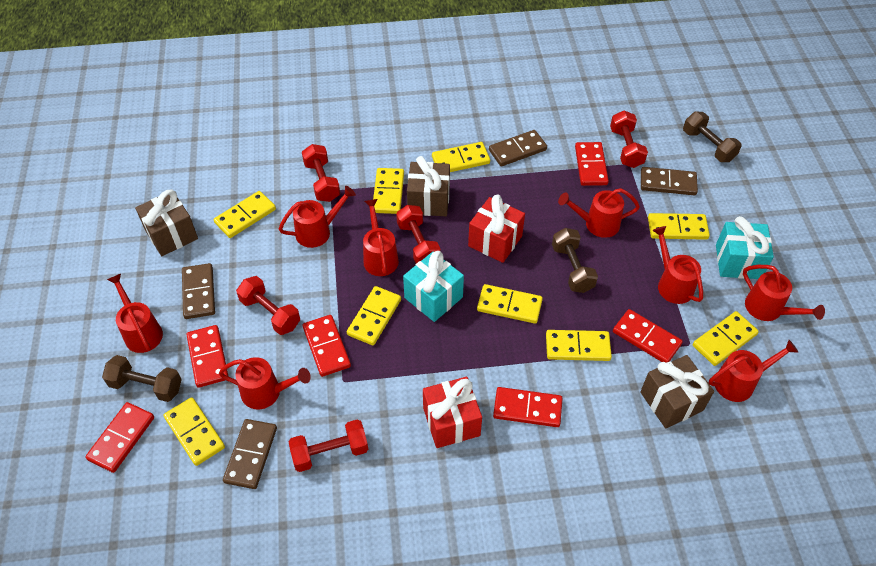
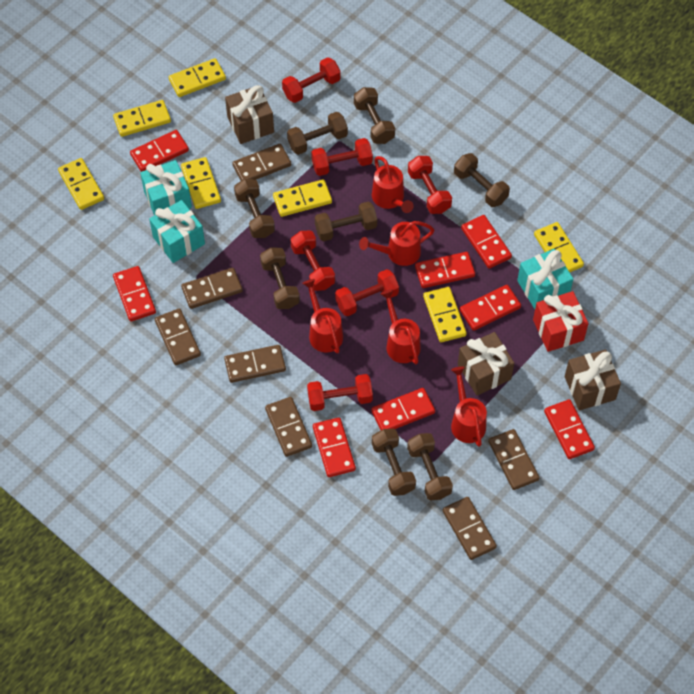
brown domino: [182,263,215,319] [223,419,277,489] [489,130,547,167] [641,167,698,195] = 4 -> [155,308,201,365] [181,268,243,309] [224,345,286,383] [232,144,291,181] [265,397,312,457] [442,497,497,560] [488,429,540,490] = 7
brown dumbbell: [102,355,182,402] [552,228,598,293] [683,111,742,162] = 3 -> [234,179,275,238] [260,247,300,309] [287,112,348,155] [315,201,377,241] [354,87,395,144] [372,429,416,496] [407,433,453,501] [454,153,510,207] = 8
red domino: [85,402,154,473] [187,325,228,388] [303,315,351,377] [493,387,563,427] [575,142,609,186] [613,309,683,363] = 6 -> [113,266,156,321] [130,130,189,172] [313,417,356,477] [371,388,435,430] [415,252,475,288] [460,285,521,331] [461,215,512,269] [544,399,595,459] = 8
red dumbbell: [236,276,300,335] [288,419,368,472] [302,144,340,202] [396,205,441,264] [610,111,648,168] = 5 -> [282,57,341,103] [291,230,335,291] [307,374,373,411] [311,138,373,176] [335,269,399,316] [408,156,452,214] = 6
red gift: [423,377,482,448] [468,195,525,263] = 2 -> [533,291,589,352] = 1
red watering can: [107,274,163,353] [219,357,311,409] [279,186,356,248] [363,199,399,276] [558,188,640,238] [652,226,703,304] [709,340,799,402] [743,265,825,321] = 8 -> [302,279,343,353] [359,221,434,266] [372,156,414,213] [380,289,421,364] [451,366,487,447] = 5
turquoise gift: [403,251,464,322] [716,216,774,279] = 2 -> [140,160,192,215] [149,200,205,263] [517,249,573,309] = 3
yellow domino: [163,397,225,466] [214,191,276,238] [347,286,401,345] [373,168,404,214] [432,142,490,172] [477,284,543,324] [546,330,612,361] [648,213,710,240] [693,311,759,366] = 9 -> [58,158,104,210] [113,100,171,137] [169,58,226,97] [181,157,221,209] [273,179,332,217] [423,287,467,342] [534,222,584,272] = 7

